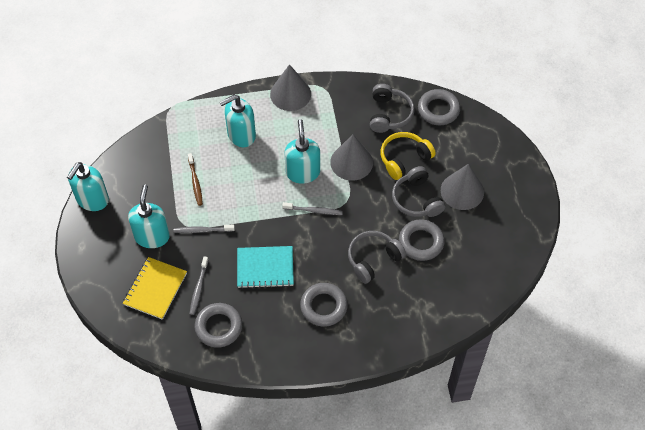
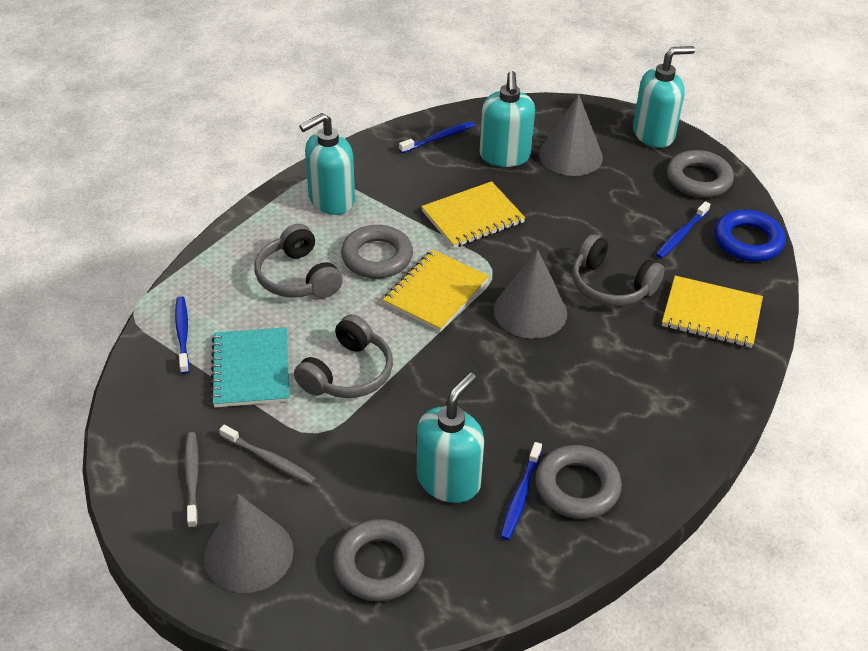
blue ring: none = 0 -> [714,209,786,262] = 1
blue toothbrush: none = 0 -> [175,296,189,374] [399,121,475,153] [501,442,542,540] [656,201,710,259] = 4
brown toothbrush: [188,153,203,206] = 1 -> none = 0
grey toothbrush: [174,225,235,233] [190,256,208,315] [282,202,343,215] = 3 -> [184,432,199,529] [219,425,316,485] = 2
yellow headphones: [381,132,436,180] = 1 -> none = 0
yellow notebook: [123,257,187,320] = 1 -> [383,250,489,332] [421,181,525,248] [662,276,763,348] = 3

